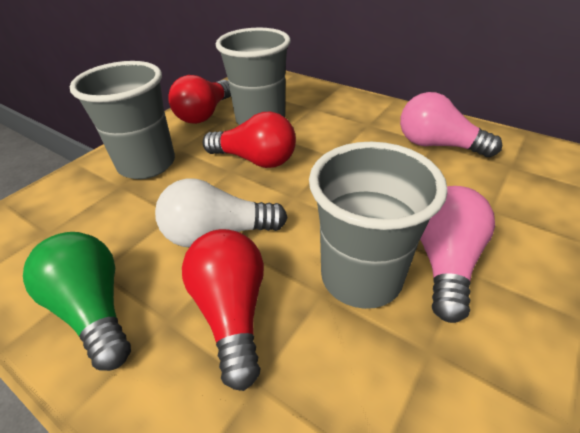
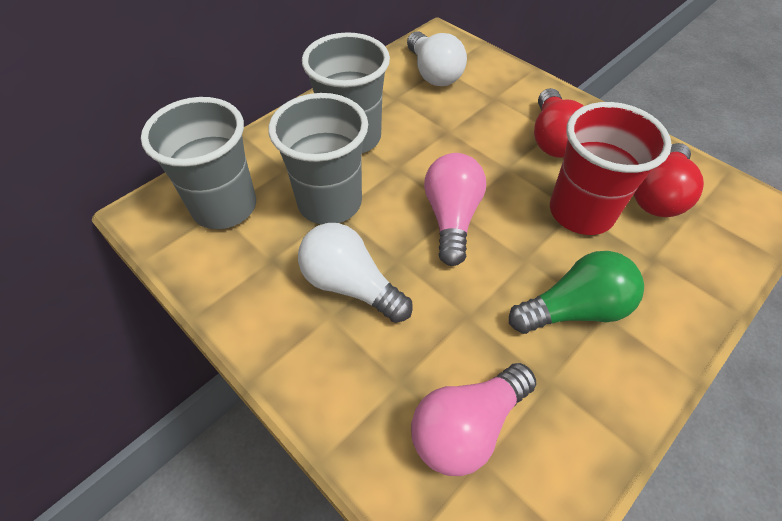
red cup: none = 0 -> [550,102,672,235] = 1
red light bulb: [168,75,231,124] [182,229,264,391] [203,112,296,168] = 3 -> [534,88,584,158] [634,143,704,217] = 2
white light bulb: [155,178,288,247] = 1 -> [298,223,413,323] [407,31,467,86] = 2

